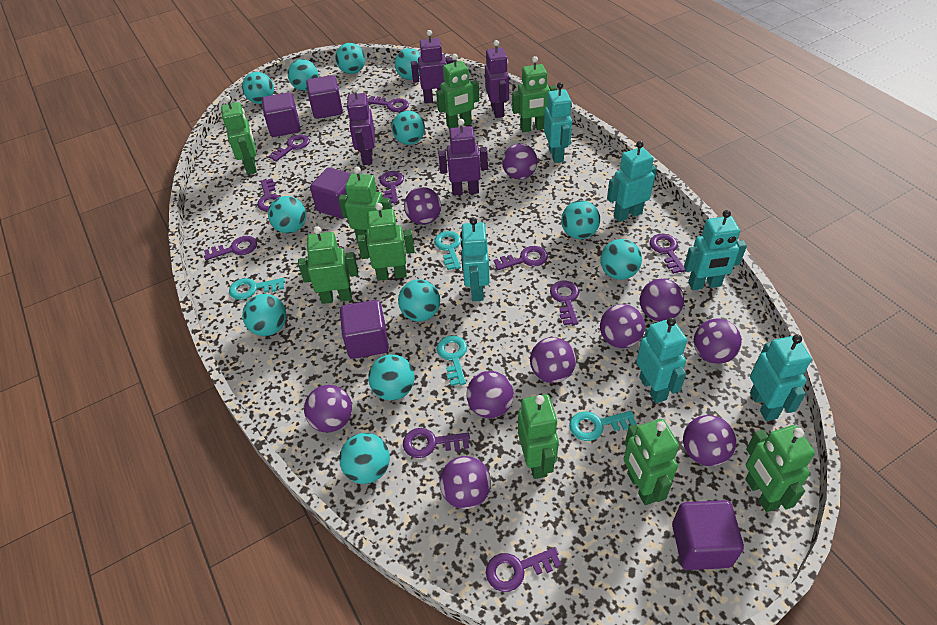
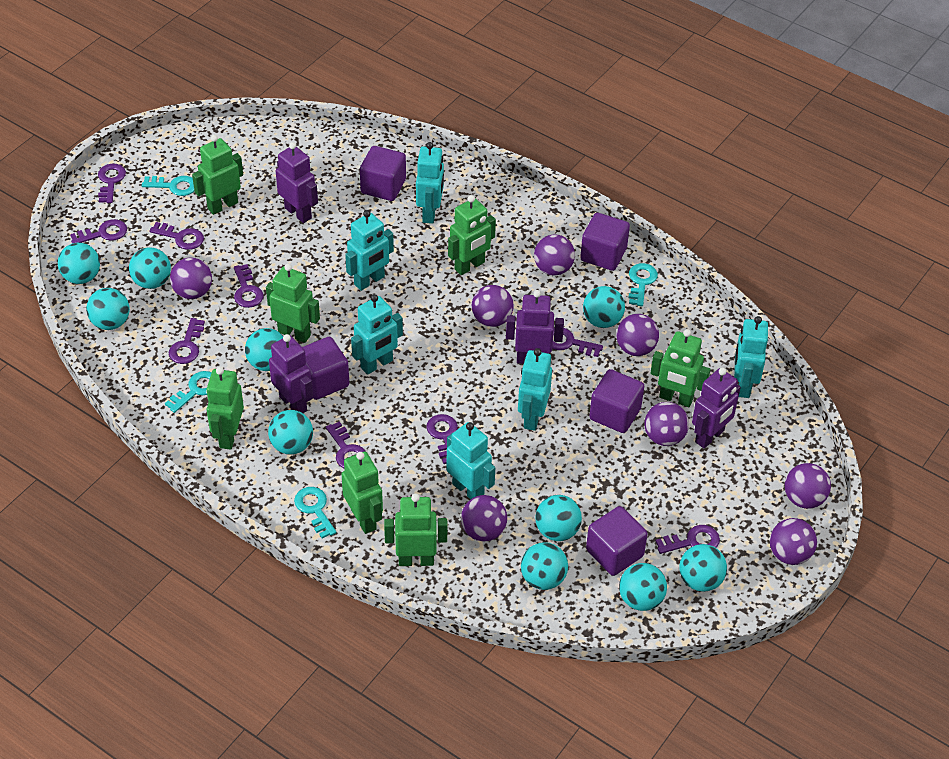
green robot: [221,96,257,174] [298,226,358,304] [338,167,392,240] [357,203,415,281] [436,54,479,129] [512,56,557,132] [518,394,559,479] [624,419,679,505] [745,425,815,512] = 9 -> [192,135,243,215] [206,367,244,450] [266,264,320,343] [342,451,383,534] [384,494,447,566] [448,195,496,275] [650,329,710,407] = 7
purple ball: [304,385,352,433] [404,187,441,225] [439,456,491,509] [466,371,514,418] [502,144,538,180] [530,337,576,383] [600,304,645,348] [640,279,684,321] [683,415,736,466] [694,319,742,364] = 10 -> [170,257,212,299] [461,495,507,542] [472,285,514,327] [534,234,575,276] [616,314,659,356] [644,402,689,446] [770,518,817,565] [785,463,831,509] = 8
purple key: [204,236,257,260] [257,179,280,212] [269,135,310,162] [368,96,409,112] [379,171,404,204] [403,428,470,458] [486,547,562,592] [494,246,548,270] [550,281,579,325] [650,234,686,274] = 10 -> [70,219,127,243] [98,163,126,203] [149,222,204,250] [169,318,205,364] [234,264,264,308] [326,421,365,468] [427,414,458,464] [552,328,603,357] [656,525,720,554] = 9
turquoise ball: [242,72,274,104] [242,294,286,336] [268,196,306,233] [288,59,318,91] [335,43,365,74] [339,433,390,484] [368,354,415,401] [392,111,425,145] [395,48,421,80] [398,279,440,321] [561,200,600,239] [600,239,642,280] = 12 -> [58,243,100,284] [86,288,130,330] [129,247,171,289] [245,328,283,371] [268,410,313,455] [521,542,568,590] [536,495,582,541] [583,286,625,328] [619,563,667,611] [679,544,727,592] = 10

